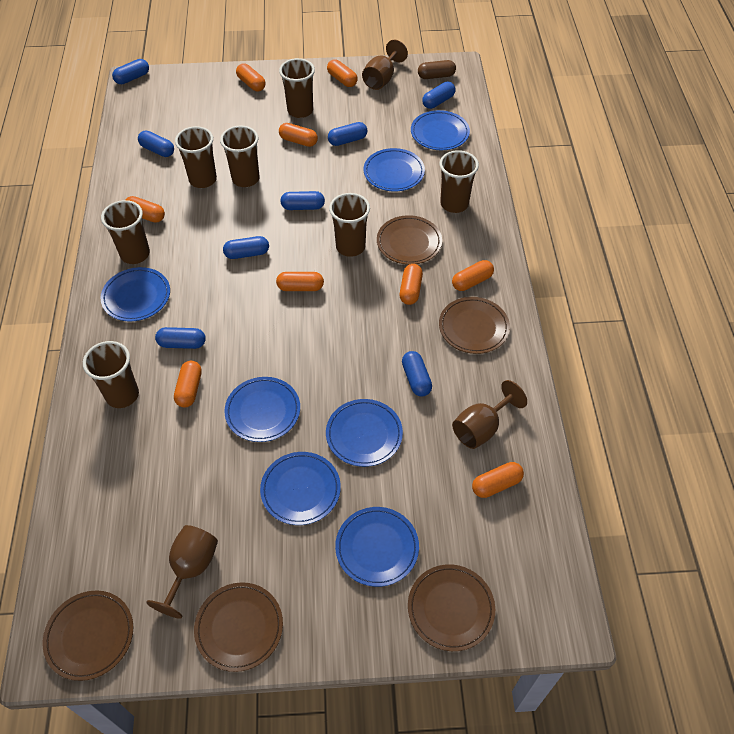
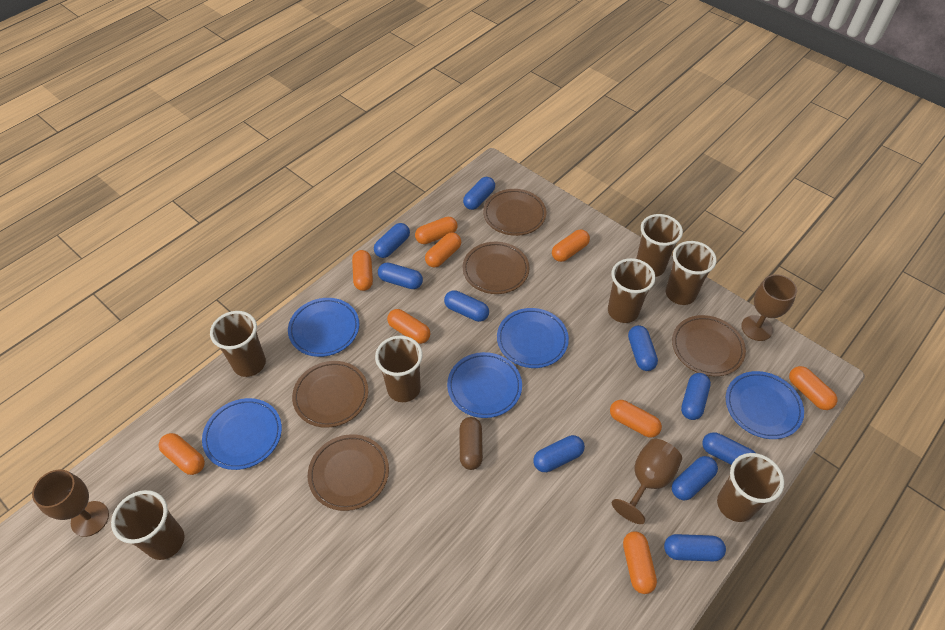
blue capsule: [112,59,149,84] [138,130,174,157] [155,327,206,349] [223,236,269,259] [281,191,325,210] [328,122,367,146] [402,351,432,397] [422,82,455,109] = 8 -> [374,223,410,258] [378,263,423,289] [444,290,489,322] [463,177,495,210] [533,435,585,472] [628,325,658,371] [664,534,726,561] [672,456,718,500] [681,373,711,420] [702,432,755,465] = 10
blue plate: [100,267,170,321] [225,377,300,442] [260,452,341,525] [326,399,403,467] [335,507,419,587] [364,148,425,191] [411,110,470,150] = 7 -> [202,398,282,470] [288,298,359,357] [447,352,522,418] [497,308,569,368] [726,371,804,439] = 5

